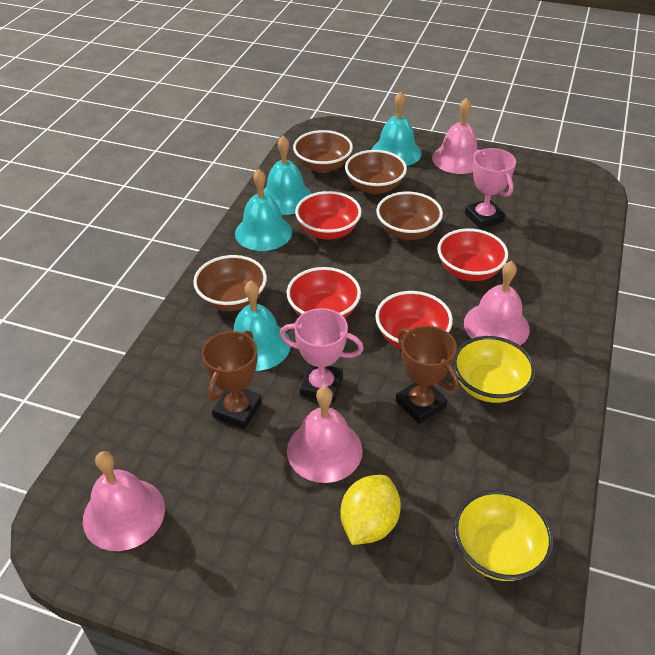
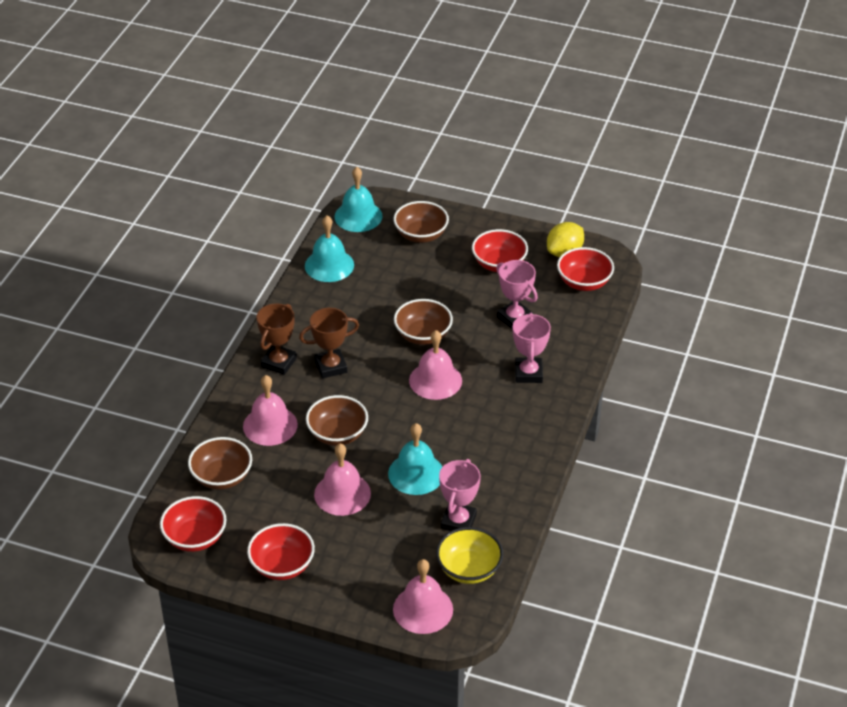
pink trophy: [280,308,364,403] [465,148,516,229] = 2 -> [439,459,481,531] [496,260,538,330] [513,313,551,383] = 3
turquoise bell: [233,281,291,371] [235,169,292,251] [263,136,312,215] [371,92,422,166] = 4 -> [305,216,354,282] [334,167,383,232] [388,423,442,495] = 3
yellow bowl: [453,336,536,403] [454,490,553,581] = 2 -> [436,527,503,584] = 1

